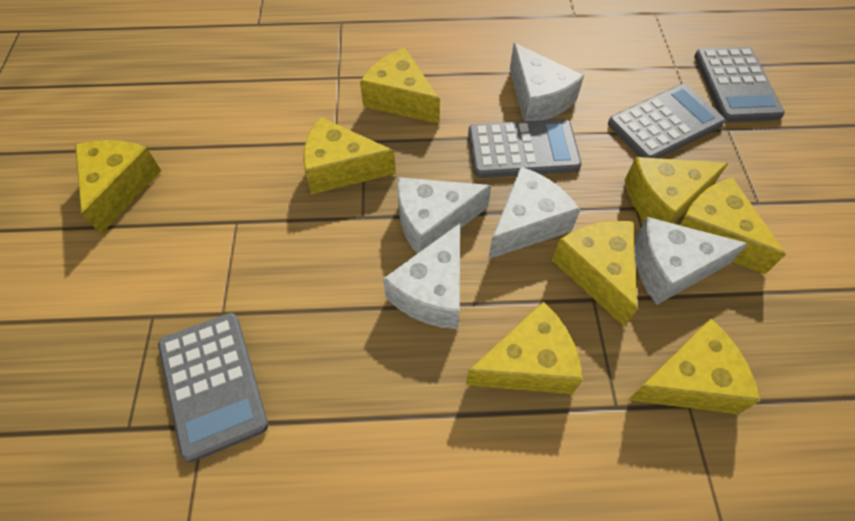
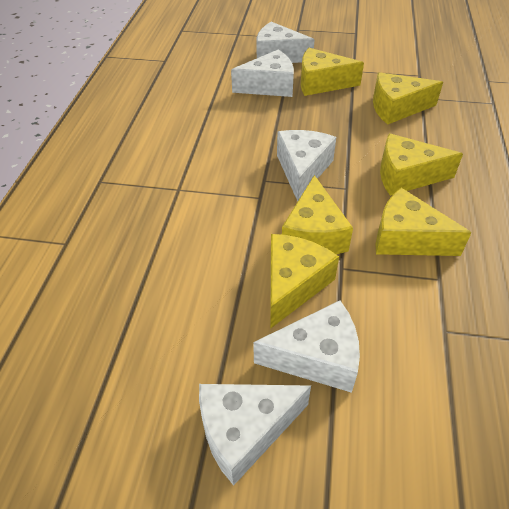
grey calculator: [158,313,268,462] [468,119,582,178] [608,84,725,158] [694,47,785,122] = 4 -> none = 0
yellow cheese: [75,140,161,235] [303,117,396,195] [360,48,440,124] [466,301,583,394] [552,221,637,327] [625,157,728,223] [628,319,760,414] [678,177,786,274] = 8 -> [270,234,339,329] [282,175,353,254] [301,48,364,96] [373,72,443,125] [376,188,472,256] [380,133,463,196] = 6

